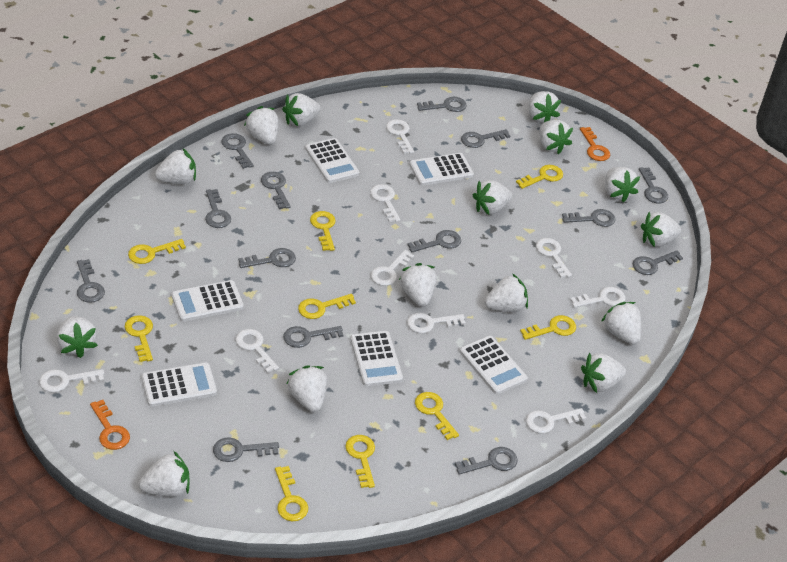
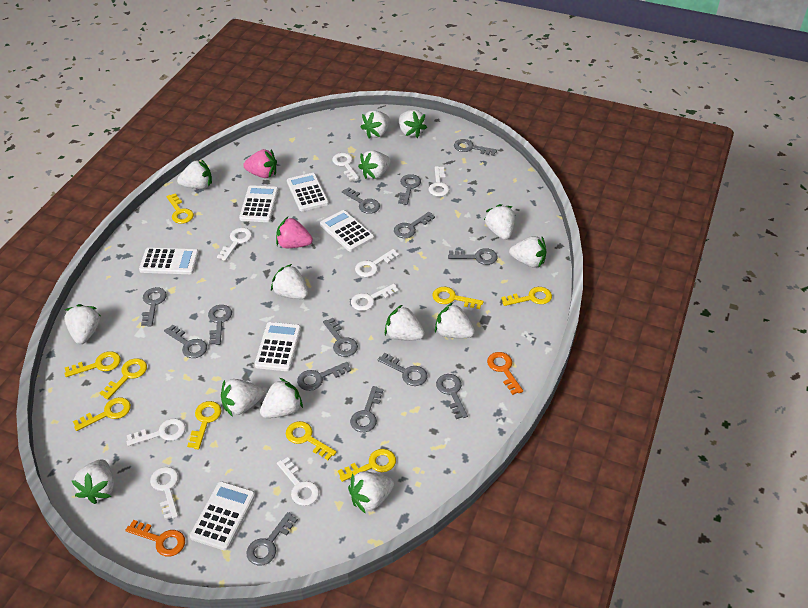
pink strawberry: none = 0 -> [243,149,277,178] [276,217,313,248] = 2
white key: [39,369,104,393] [235,329,279,373] [370,184,400,222] [371,250,414,286] [386,119,414,154] [407,313,466,333] [526,408,586,434] [536,238,572,278] [570,287,625,308] = 9 -> [127,418,186,446] [150,467,179,520] [217,228,252,261] [277,457,319,506] [332,153,359,181] [351,284,399,311] [355,249,399,277] [428,166,449,197] = 8
white strawberry: [57,316,98,358] [139,451,190,497] [155,148,196,184] [244,106,278,145] [282,93,321,126] [286,365,327,412] [399,263,437,307] [473,180,512,215] [485,273,528,312] [529,91,561,122] [539,120,573,154] [581,353,626,393] [601,302,641,345] [605,167,640,202] [641,212,681,247] = 15 -> [64,304,101,344] [71,459,114,504] [177,159,212,189] [221,379,264,417] [260,378,303,418] [271,264,308,299] [348,471,394,514] [358,150,391,179] [360,110,390,138] [385,305,425,340] [399,110,427,138] [435,303,475,338] [484,204,515,240] [509,236,546,268] = 14

